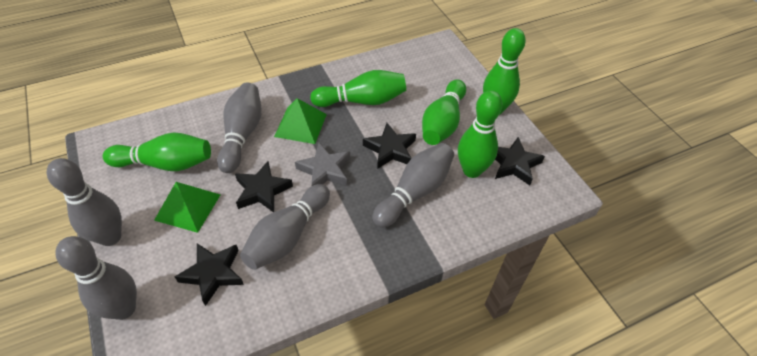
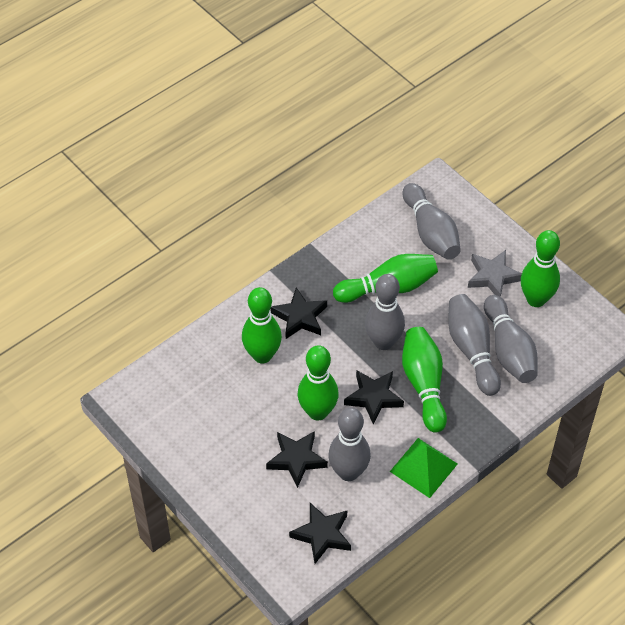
green pyramid: [154,182,220,233] [274,98,327,144] = 2 -> [390,438,458,498] = 1

